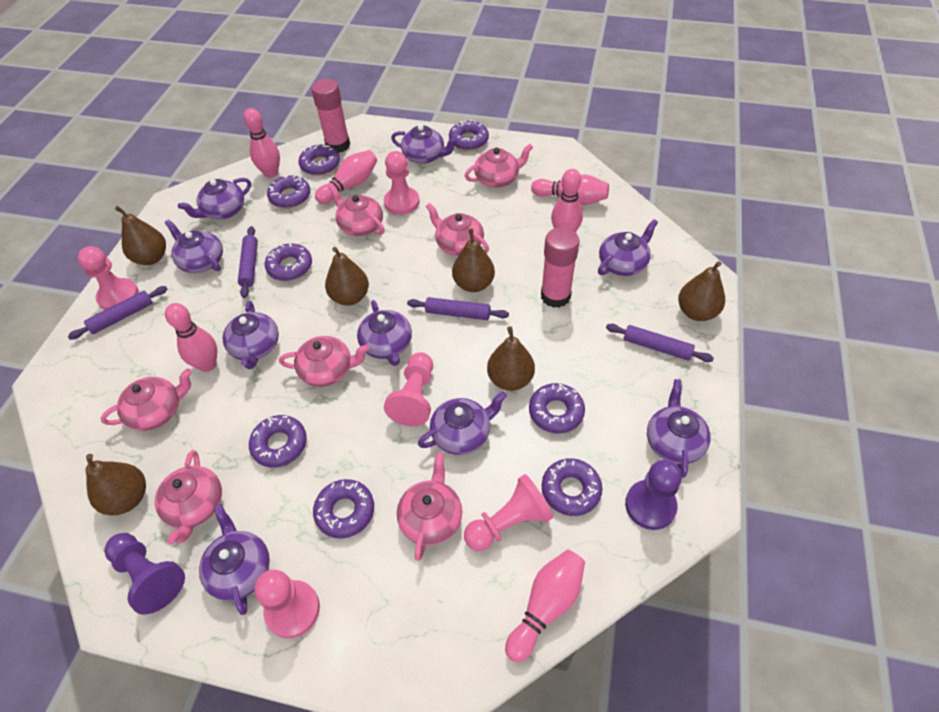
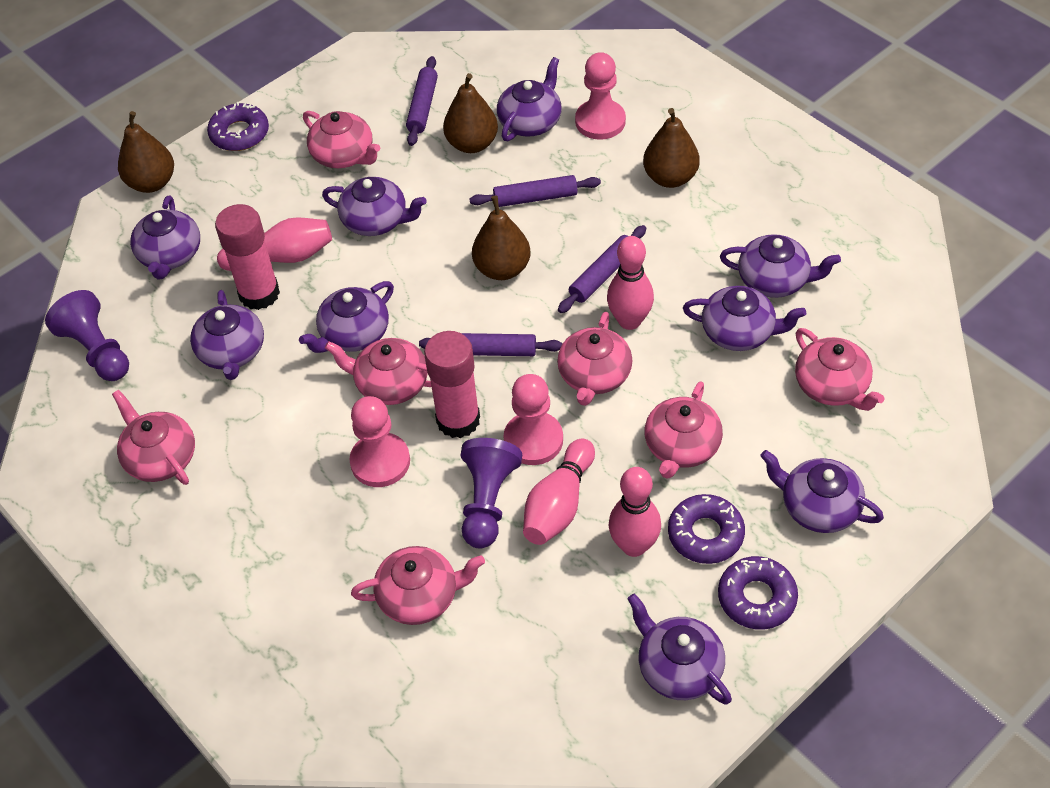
brown pear: [86,454,146,515] [115,206,166,265] [325,247,369,305] [452,228,495,292] [487,326,535,391] [678,261,725,321] = 6 -> [118,111,174,193] [443,73,498,153] [472,196,530,280] [643,108,700,188] = 4
pink bowling pin: [165,303,217,372] [244,108,280,178] [315,150,377,204] [505,550,585,663] [531,175,609,205] [551,169,583,232] = 6 -> [217,217,332,271] [523,438,595,545] [607,236,654,330] [609,467,661,557] = 4
pink pawn: [78,246,139,310] [255,570,320,638] [384,151,420,215] [384,352,433,426] [464,474,554,551] = 5 -> [349,396,410,487] [504,374,563,465] [575,52,626,140] = 3
purple donut: [249,415,307,467] [265,243,312,281] [267,175,310,208] [298,143,340,175] [313,479,374,539] [449,120,489,150] [529,383,585,433] [542,458,602,516] = 8 -> [207,102,269,151] [668,494,745,564] [718,556,798,630] = 3

